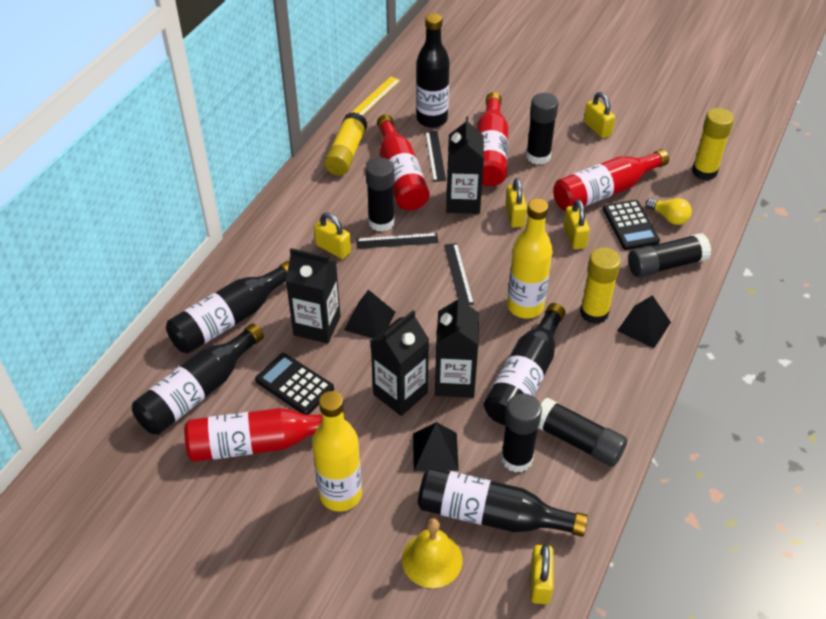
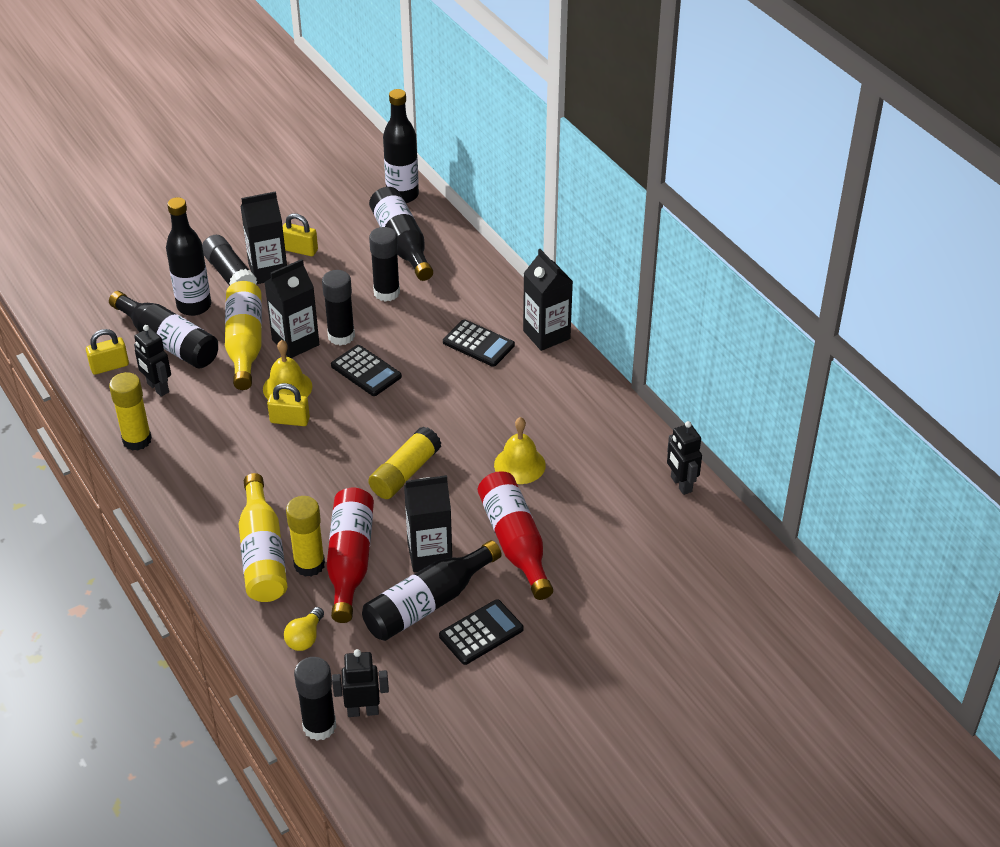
black calculator: [255,353,334,415] [603,200,660,250] = 2 -> [331,345,402,396] [439,599,524,665] [443,319,515,367] = 3
black glue stick: [365,158,395,232] [501,394,542,473] [526,93,558,165] [538,398,627,467] [628,233,711,278] = 5 -> [202,235,257,286] [294,657,336,741] [322,270,355,346] [369,227,400,302] = 4
black pyramid: [344,290,395,338] [413,422,459,471] [617,295,671,348] = 3 -> none = 0
black robot: none = 0 -> [134,325,171,397] [332,649,389,717] [667,421,702,495] = 3
black ruler: [356,233,439,249] [425,131,446,182] [444,243,474,305] = 3 -> none = 0
red bottle: [184,408,345,462] [377,114,430,210] [476,92,508,186] [553,149,669,211] = 4 -> [327,487,374,623] [478,471,553,600] = 2
yellow bell: [402,518,462,588] = 1 -> [263,340,312,399] [494,417,546,484] = 2
yellow padlock: [314,212,351,259] [505,178,527,228] [531,544,554,604] [564,199,590,250] [584,92,615,138] = 5 -> [86,329,129,375] [267,383,310,426] [282,213,318,256] = 3
yellow ruler: [351,77,400,115] = 1 -> none = 0

